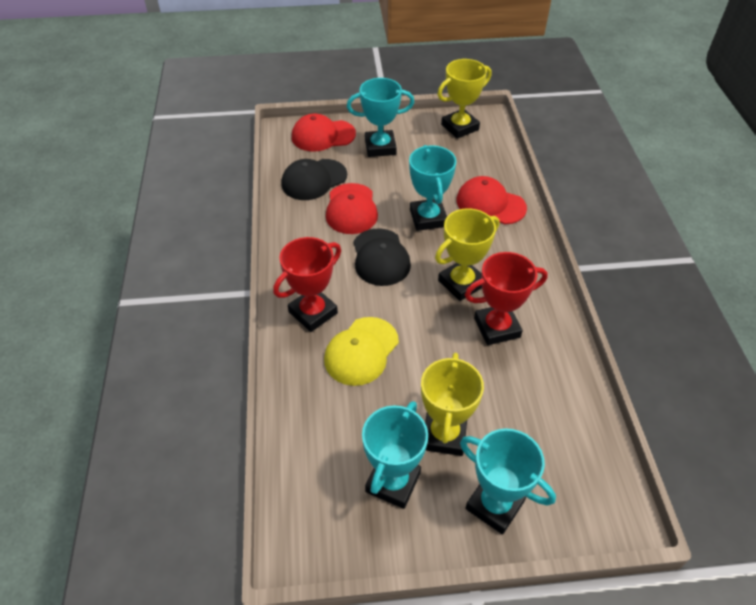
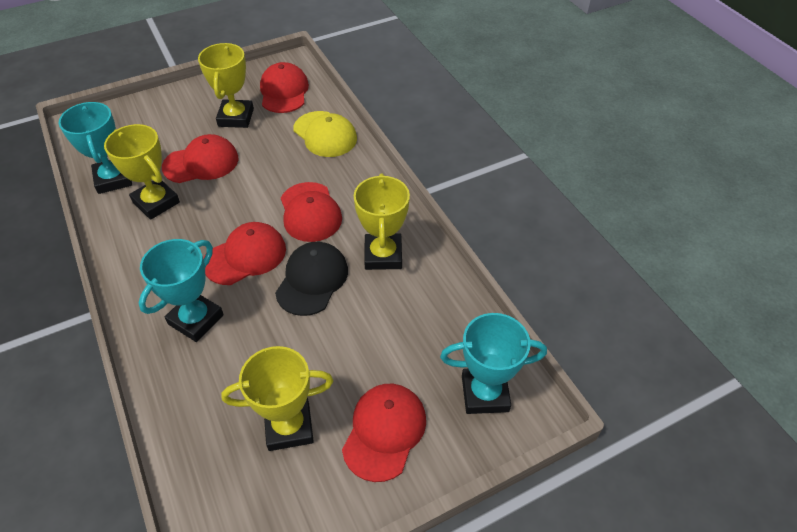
black cap: [281,159,347,200] [353,228,411,286] = 2 -> [275,242,348,316] = 1
red cap: [292,114,356,151] [326,183,378,234] [457,176,527,224] = 3 -> [162,134,238,183] [203,222,286,285] [260,62,309,113] [281,182,342,242] [342,384,426,482] = 5
red trophy: [273,237,341,332] [465,252,548,345] = 2 -> none = 0
turquoise trophy: [347,78,414,157] [362,401,428,509] [409,145,456,231] [460,428,556,534] = 4 -> [58,102,132,194] [139,239,224,342] [440,313,547,414] = 3
yellow trophy: [421,353,484,456] [435,208,499,301] [437,59,491,139] = 3 -> [104,124,180,220] [198,43,254,128] [221,346,333,451] [354,174,410,270] = 4

